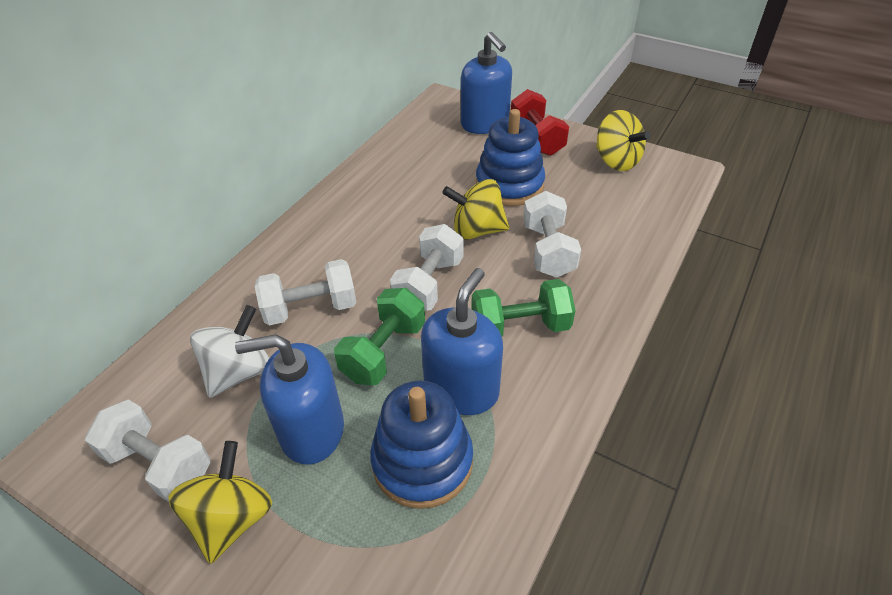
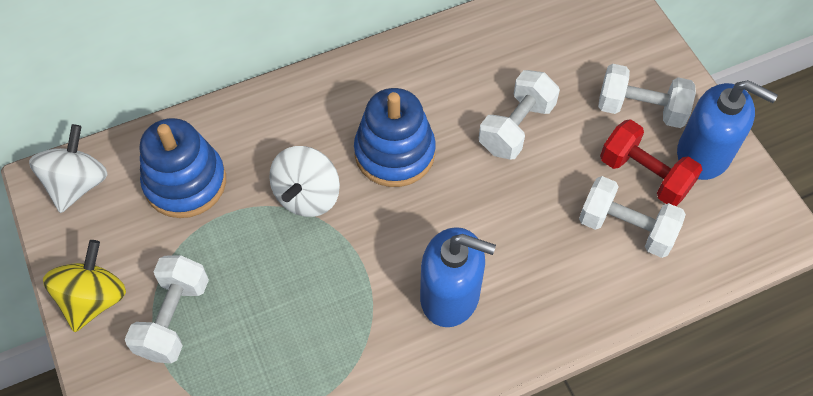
blue soap dispenser: [235,334,344,465] [421,268,503,415] [461,32,512,134] = 3 -> [420,227,496,327] [677,80,778,180] = 2
green dumbbell: [334,288,425,385] [471,279,576,337] = 2 -> none = 0
white spinning top: [190,305,269,398] = 1 -> [29,124,108,213] [269,146,340,217] = 2
yellow spinning top: [168,441,272,564] [442,179,509,240] [596,110,651,171] = 3 -> [43,240,126,332] = 1

